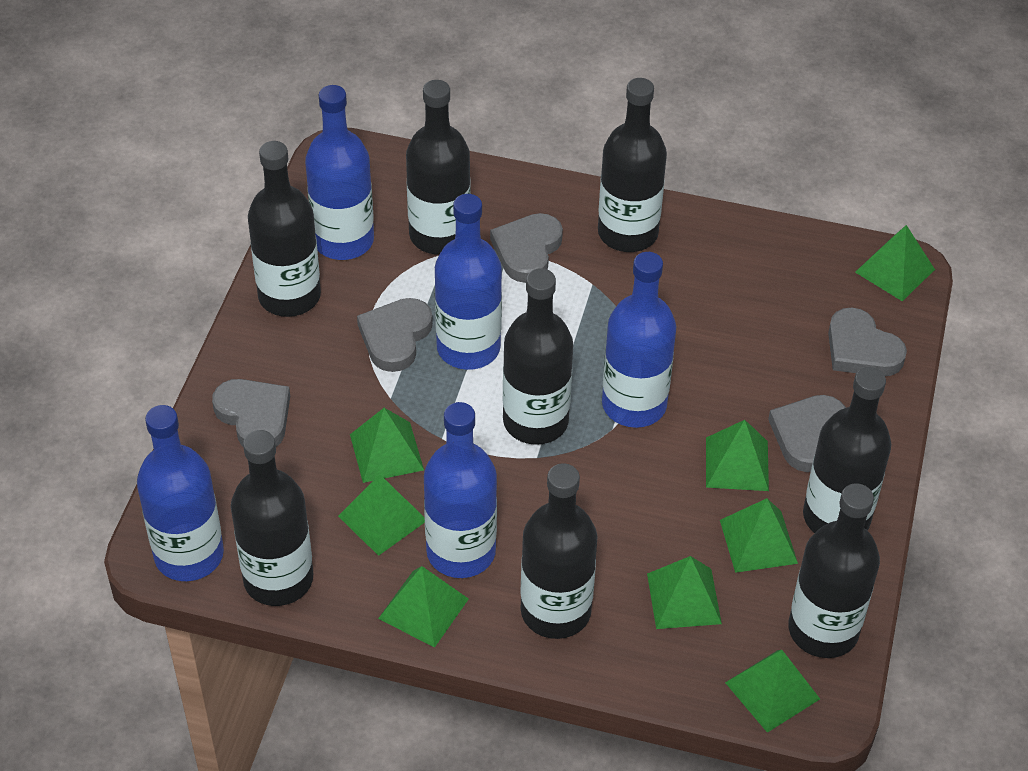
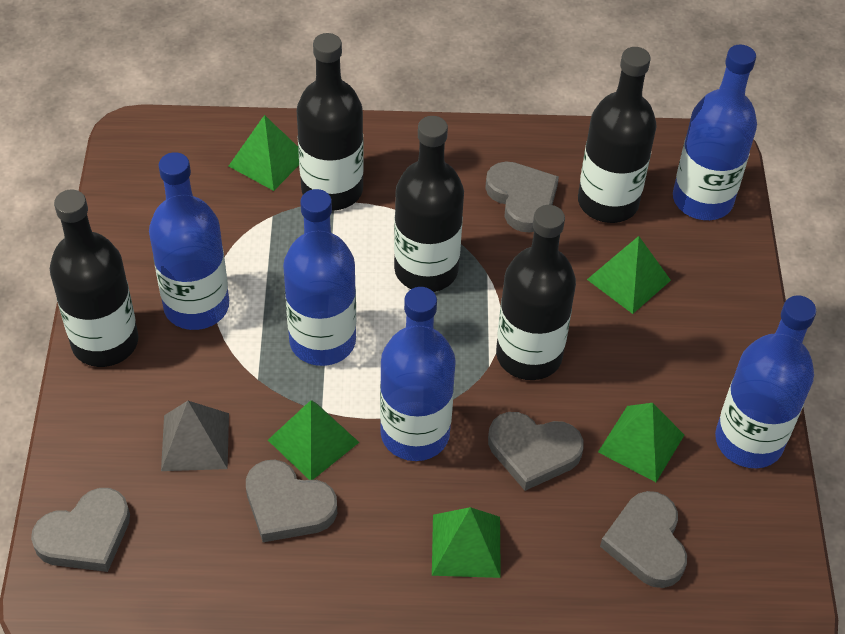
black bottle: [231,430,313,606] [248,141,321,317] [406,80,471,255] [503,268,573,445] [520,463,597,639] [598,78,667,252] [788,483,880,658] [803,367,891,533] = 8 -> [50,189,138,367] [297,33,364,211] [394,116,464,292] [496,205,576,380] [578,47,657,223] = 5
green pyramid: [338,475,425,556] [350,408,424,483] [378,566,469,648] [647,556,722,629] [706,420,769,491] [720,498,798,573] [725,650,820,733] [855,225,935,301] = 8 -> [229,115,299,191] [268,400,359,480] [432,507,501,578] [587,236,671,314] [598,403,684,482] = 5
grey pyramid: none = 0 -> [161,401,229,471] = 1

